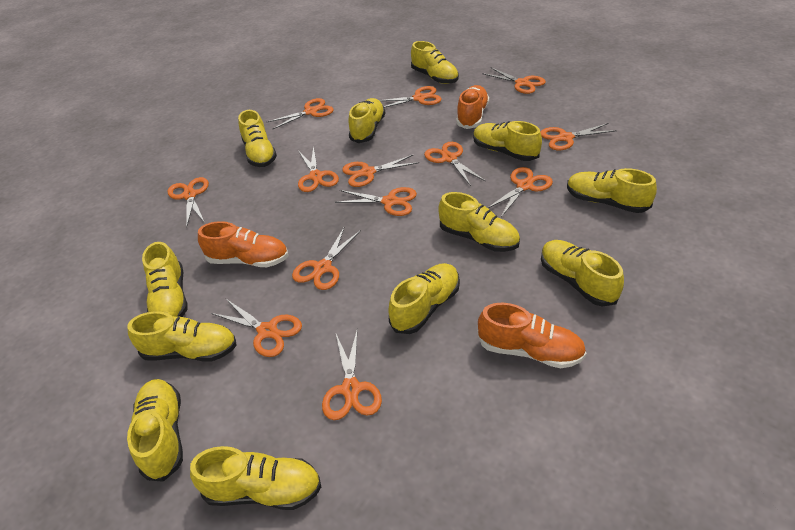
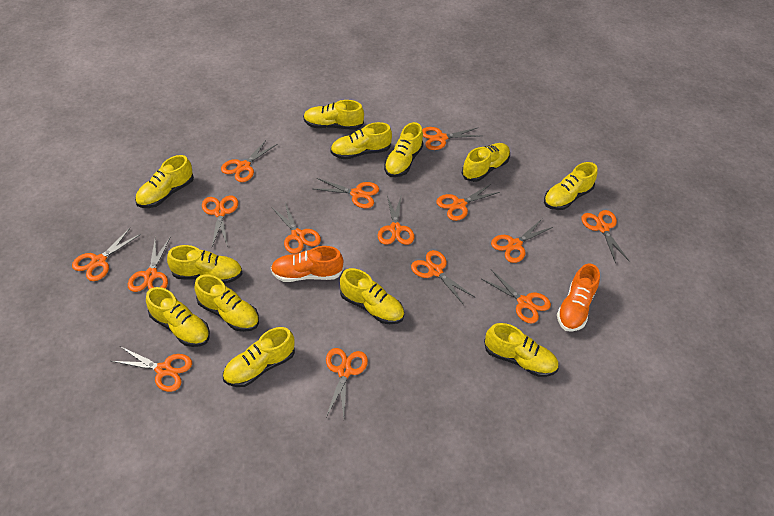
orange scissors: [168,177,209,228] [211,298,302,357] [267,98,334,129] [292,227,361,290] [298,146,339,192] [322,331,382,420] [335,187,417,216] [342,154,419,187] [379,86,442,108] [424,142,485,186] [482,67,546,94] [487,167,553,217] [540,123,617,151] = 13 -> [72,228,141,281] [111,346,192,392] [128,238,170,292] [202,195,238,247] [221,139,277,182] [272,203,321,254] [315,178,379,208] [326,348,368,417] [378,194,414,245] [411,250,475,305] [422,127,481,150] [436,183,500,221] [482,270,551,323] [491,219,553,263] [581,210,629,264] = 15
orange shoe: [198,221,288,267] [456,85,489,129] [478,303,586,368] = 3 -> [271,246,343,282] [557,263,600,332] = 2

